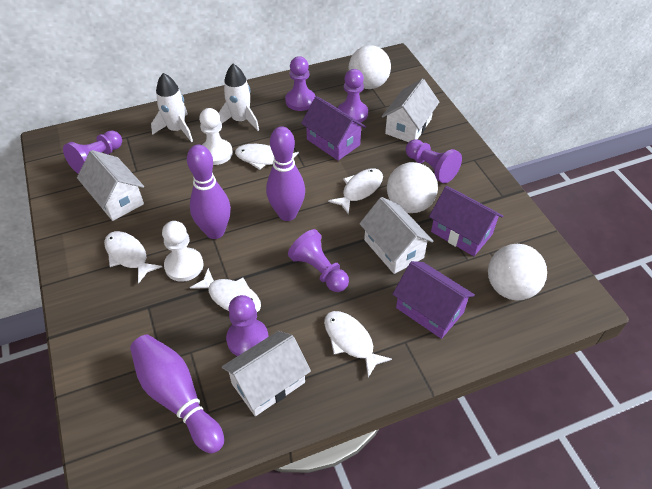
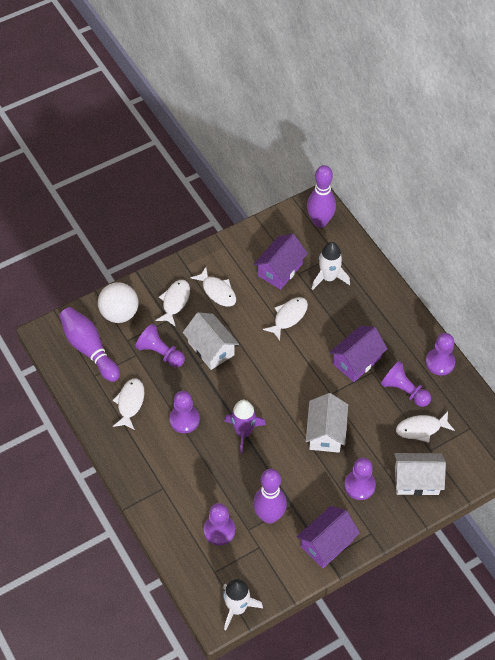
purple rocket: none = 0 -> [224,400,266,454] = 1
white ball: [349,45,391,89] [387,162,438,213] [488,244,547,300] = 3 -> [98,283,138,323] = 1
white house: [77,150,144,221] [222,331,311,416] [359,197,434,274] [382,79,439,142] = 4 -> [183,312,239,370] [306,393,348,453] [394,453,446,496] = 3
white pawn: [162,221,203,282] [199,108,233,165] = 2 -> none = 0

